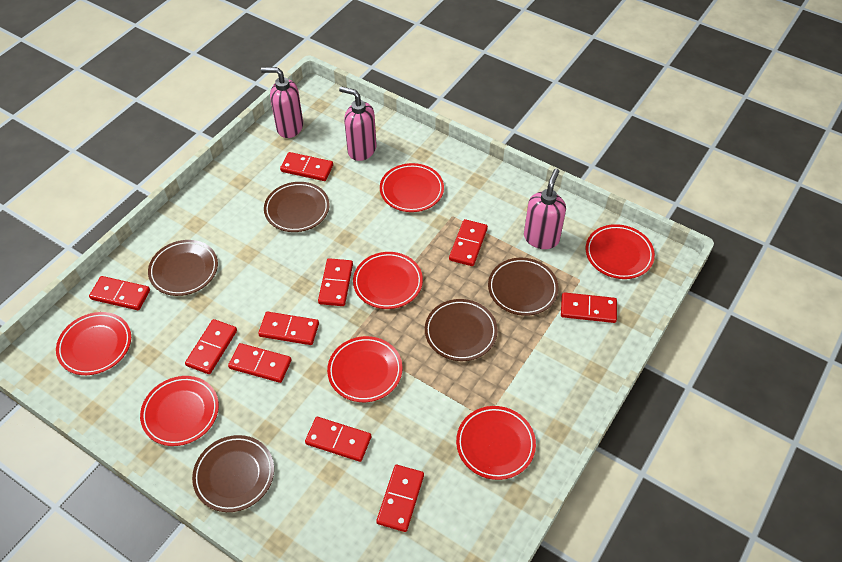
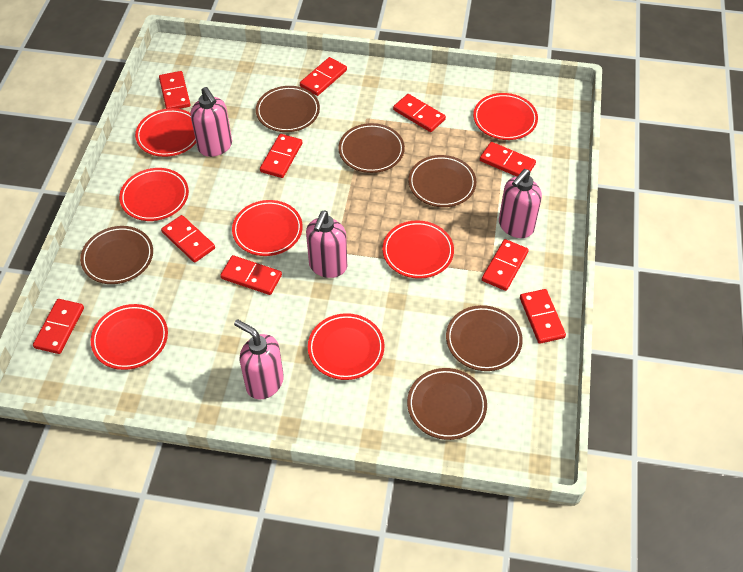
brown plate: [148,240,218,296] [192,435,274,512] [264,182,330,232] [425,299,498,361] [488,258,559,316] = 5 -> [80,226,153,284] [256,86,320,132] [338,123,405,173] [407,368,487,440] [408,155,476,207] [446,305,523,371] = 6
pink soap dispenser: [261,67,303,138] [339,86,377,161] [524,169,566,249] = 3 -> [190,87,232,157] [234,319,284,399] [306,211,347,278] [499,169,542,238] = 4

